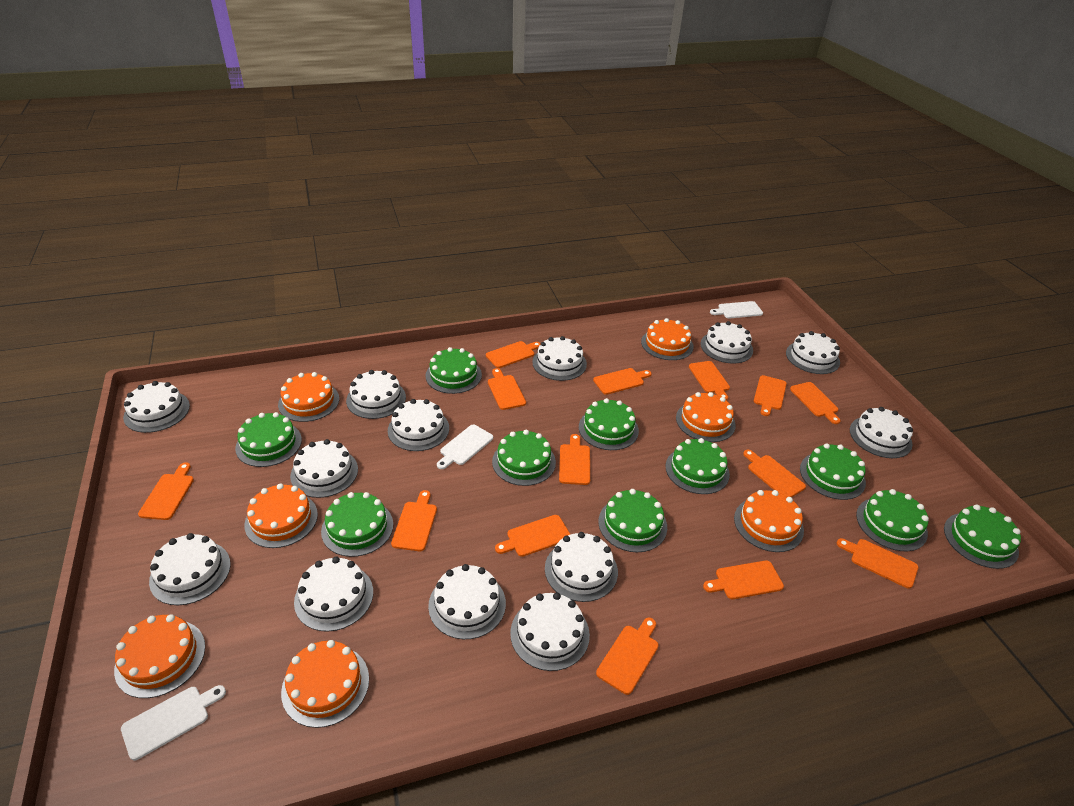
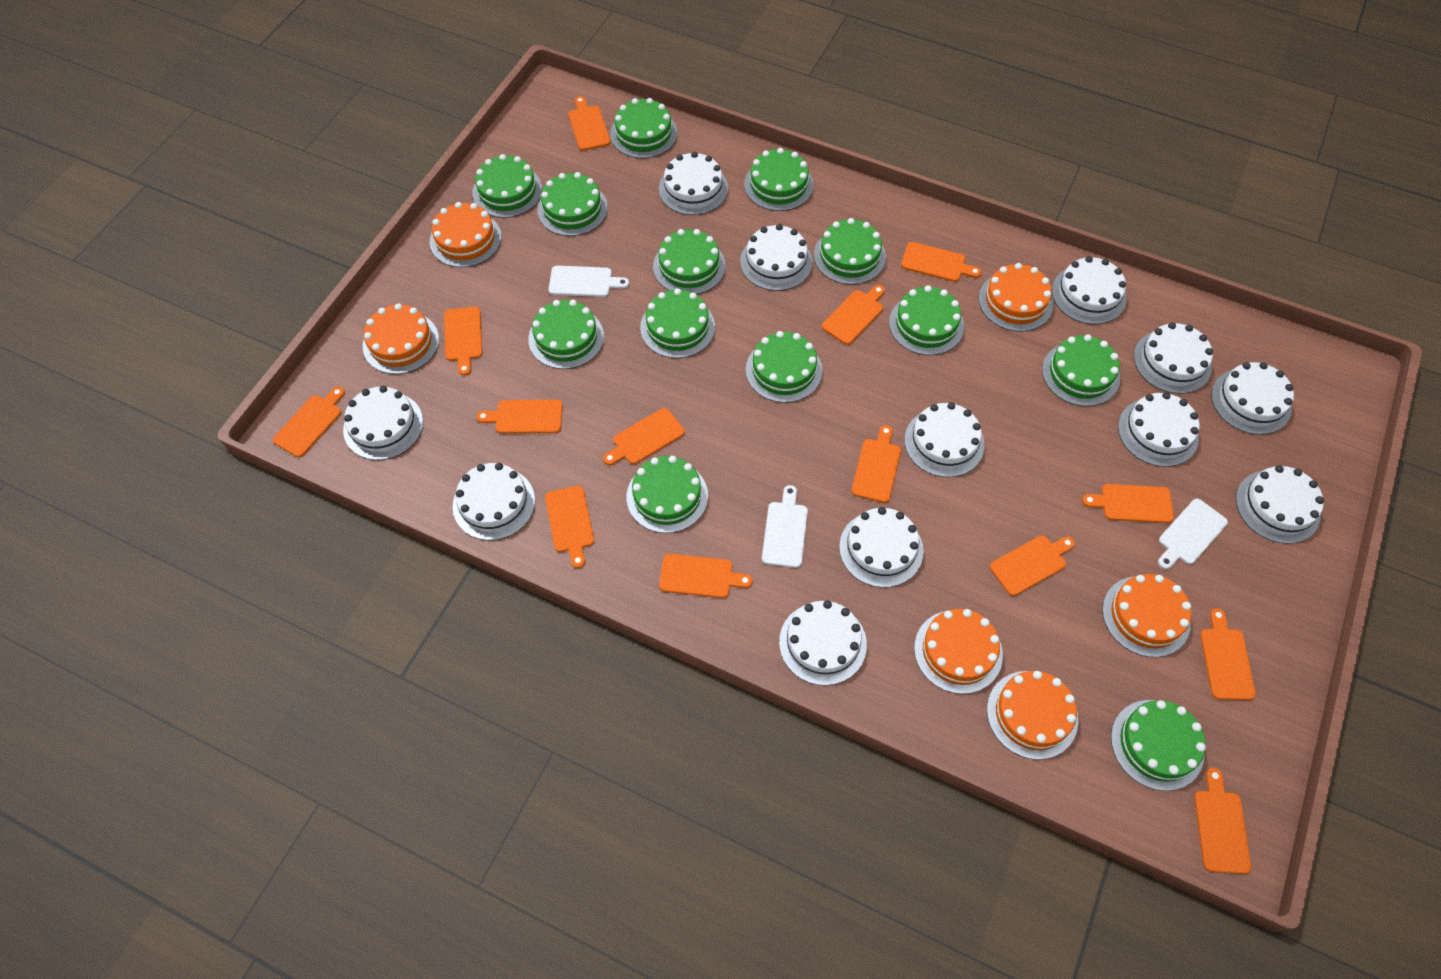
green cake: [235,412,302,467] [321,492,393,557] [425,347,482,394] [492,430,556,486] [579,398,639,450] [598,489,667,552] [665,438,730,494] [800,443,866,500] [856,489,929,551] [944,505,1021,569] = 10 -> [472,154,542,218] [528,300,604,369] [537,172,608,236] [610,98,677,158] [626,456,708,533] [640,288,715,358] [653,229,725,295] [744,148,813,211] [746,331,822,403] [814,218,886,285] [889,285,964,355] [1042,334,1120,406] [1111,700,1206,791] = 13
orange cake: [114,614,205,698] [244,483,318,548] [278,372,339,422] [281,640,369,728] [641,318,694,360] [676,392,736,442] [734,490,804,552] = 7 -> [363,304,439,374] [430,202,502,267] [914,609,1003,694] [979,263,1053,332] [987,671,1078,760] [1102,574,1191,657] = 6
white cake: [123,381,190,433] [149,533,231,605] [290,439,358,498] [294,557,373,632] [346,370,406,419] [388,399,449,451] [428,564,506,639] [510,592,590,671] [532,336,587,381] [545,532,618,602] [700,321,753,364] [786,331,840,374] [850,407,913,458] = 13 -> [343,386,423,460] [453,463,535,540] [659,152,728,215] [740,224,813,291] [779,600,867,686] [839,507,923,588] [904,402,985,477] [1052,256,1127,324] [1118,392,1200,467] [1134,322,1213,394] [1211,362,1294,435] [1236,465,1324,544] = 12

